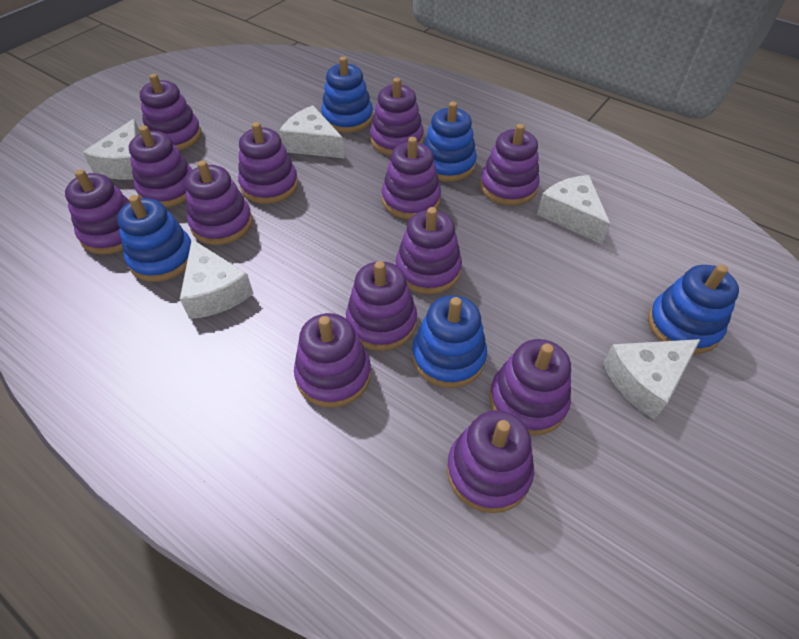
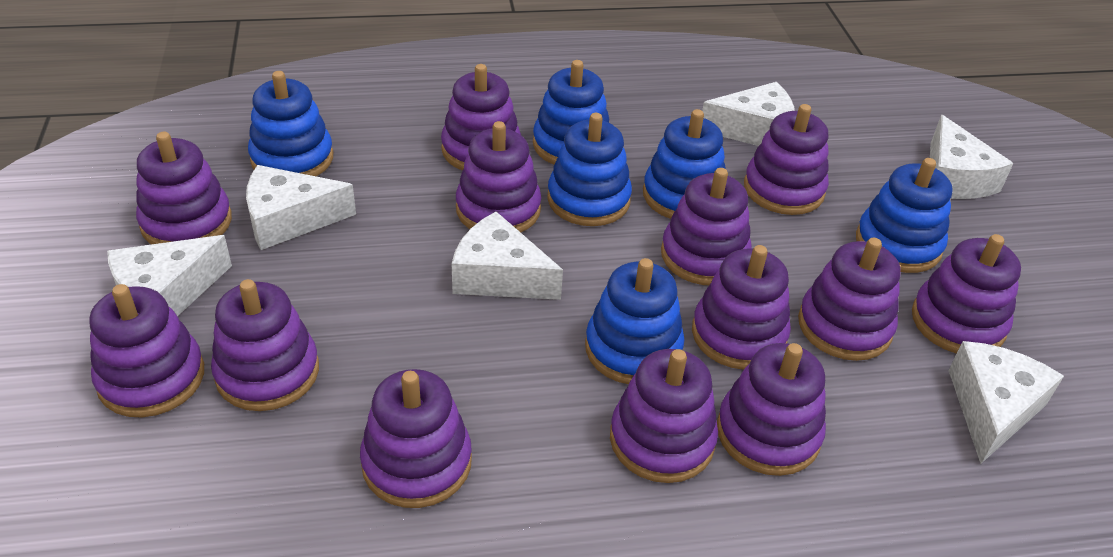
blue stacking toy: [117,195,191,282] [321,57,373,133] [412,295,487,388] [424,102,477,182] [648,265,739,354] = 5 -> [248,71,333,176] [533,60,609,165] [547,113,632,226] [585,258,685,384] [643,109,726,219] [856,158,953,273] = 6
white cheese: [83,119,140,180] [180,239,254,319] [279,105,345,158] [537,175,610,244] [603,339,701,420] = 5 -> [107,235,232,316] [246,165,356,250] [451,212,563,300] [702,82,795,146] [930,115,1014,199] [948,341,1064,464] = 6

